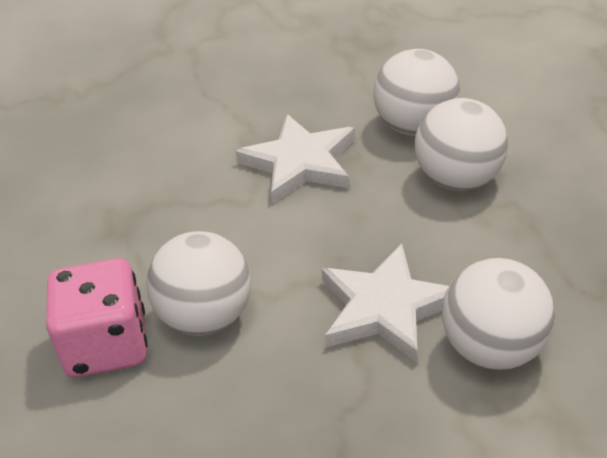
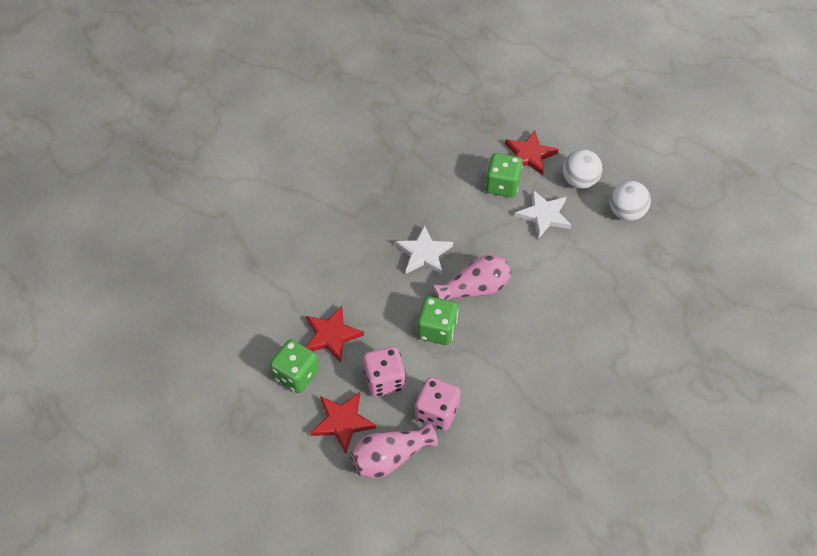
green dice: none = 0 -> [270,339,319,393] [417,296,458,345] [485,153,523,197] = 3
pink dice: [46,258,148,377] = 1 -> [363,347,406,397] [415,377,461,431] = 2
pink vase: none = 0 -> [351,421,438,478] [433,255,511,300] = 2
red star: none = 0 -> [306,306,364,363] [310,392,376,454] [505,131,559,175] = 3
white ball: [146,231,251,336] [373,49,460,136] [415,98,508,191] [442,258,555,370] = 4 -> [563,149,603,189] [609,181,651,221] = 2

